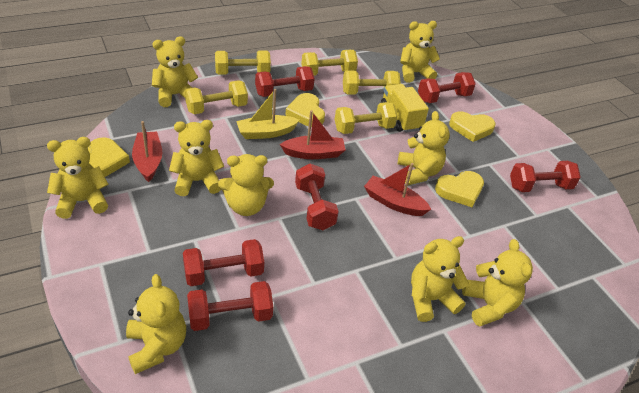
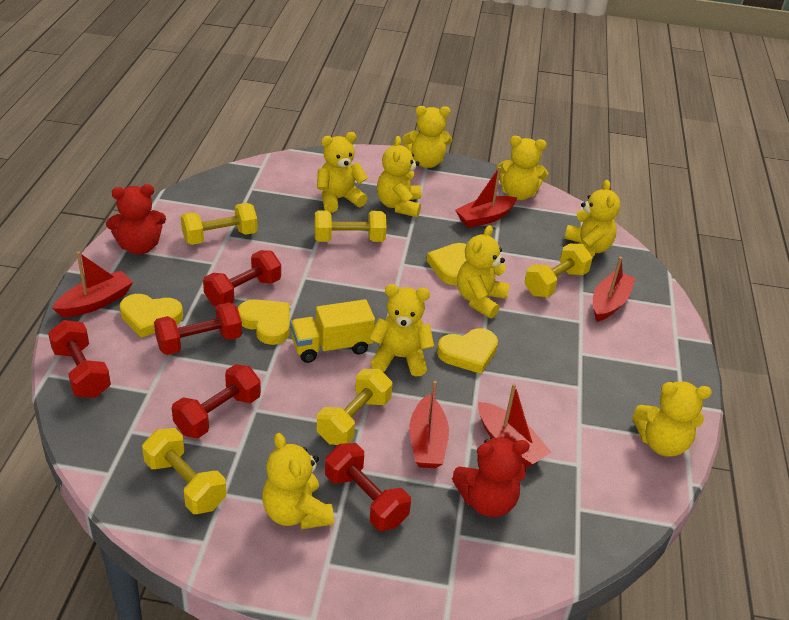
red boat: [132,121,162,182] [280,110,346,159] [364,163,431,216] = 3 -> [52,252,133,317] [409,381,449,469] [455,167,517,228] [478,384,551,468] [593,257,636,322] = 5
red dumbbell: [183,239,264,286] [187,281,273,331] [255,66,315,97] [295,163,339,230] [418,72,475,103] [510,161,581,192] = 6 -> [48,320,111,398] [154,302,242,355] [172,364,261,438] [203,250,281,307] [325,443,411,531] = 5
red teddy bear: none = 0 -> [106,184,166,255] [452,437,530,517] = 2
yellow boat: [236,89,299,139] = 1 -> none = 0

